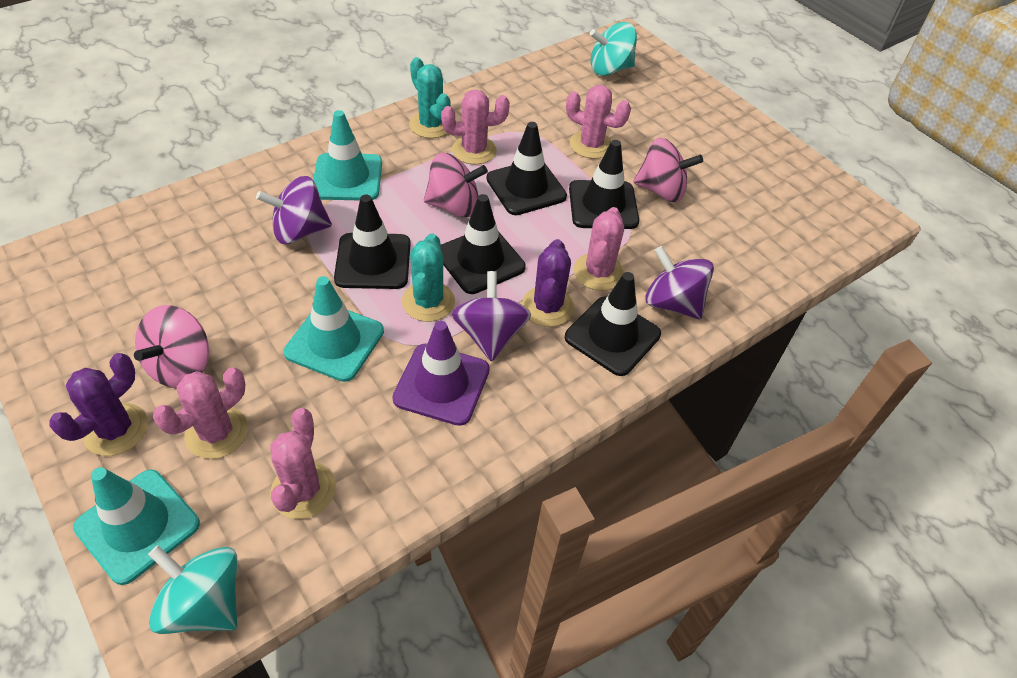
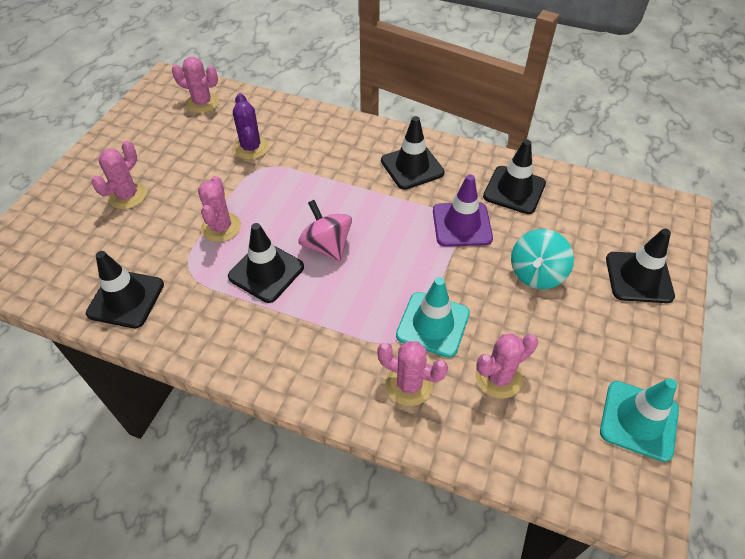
pink spinning top: [134,305,209,388] [424,153,488,217] [633,138,703,202] = 3 -> [298,200,352,262] = 1
purple cactus: [49,353,148,456] [522,239,574,327] = 2 -> [233,93,269,160] = 1
purple spinning top: [256,176,332,244] [452,271,531,362] [645,246,714,319] = 3 -> none = 0
turquoise cactus: [402,233,455,322] [409,57,451,138] = 2 -> none = 0
turquoise spinning top: [148,545,237,634] [590,22,637,76] = 2 -> [511,229,574,289] = 1
turquoise traffic cone: [73,467,200,585] [284,276,384,382] [313,110,382,200] = 3 -> [396,277,470,358] [600,378,679,462] = 2

